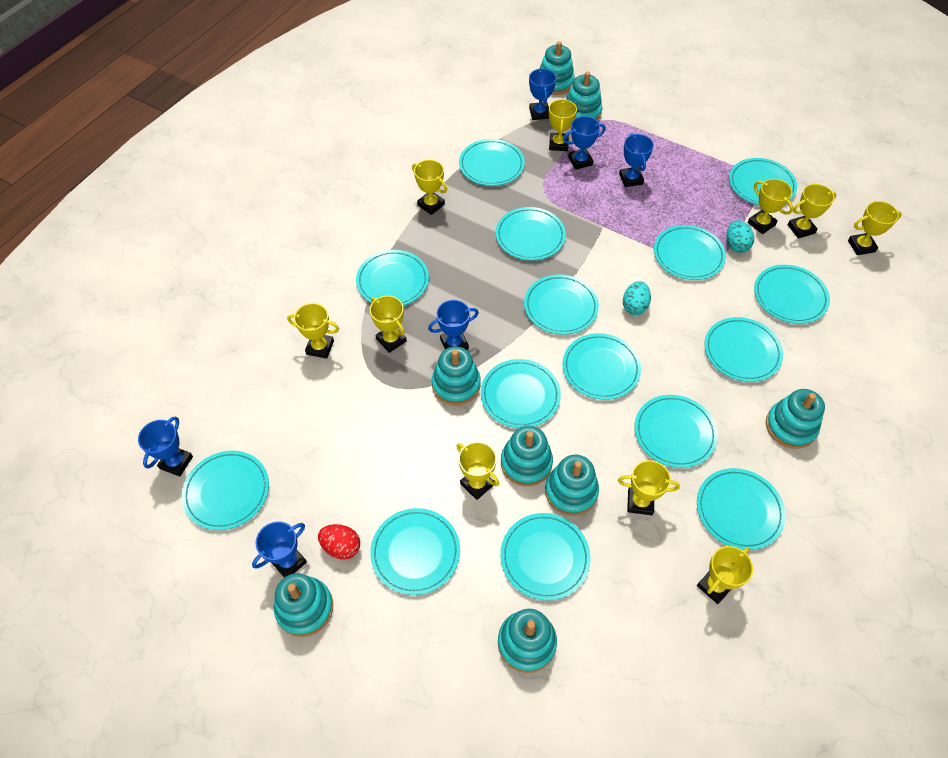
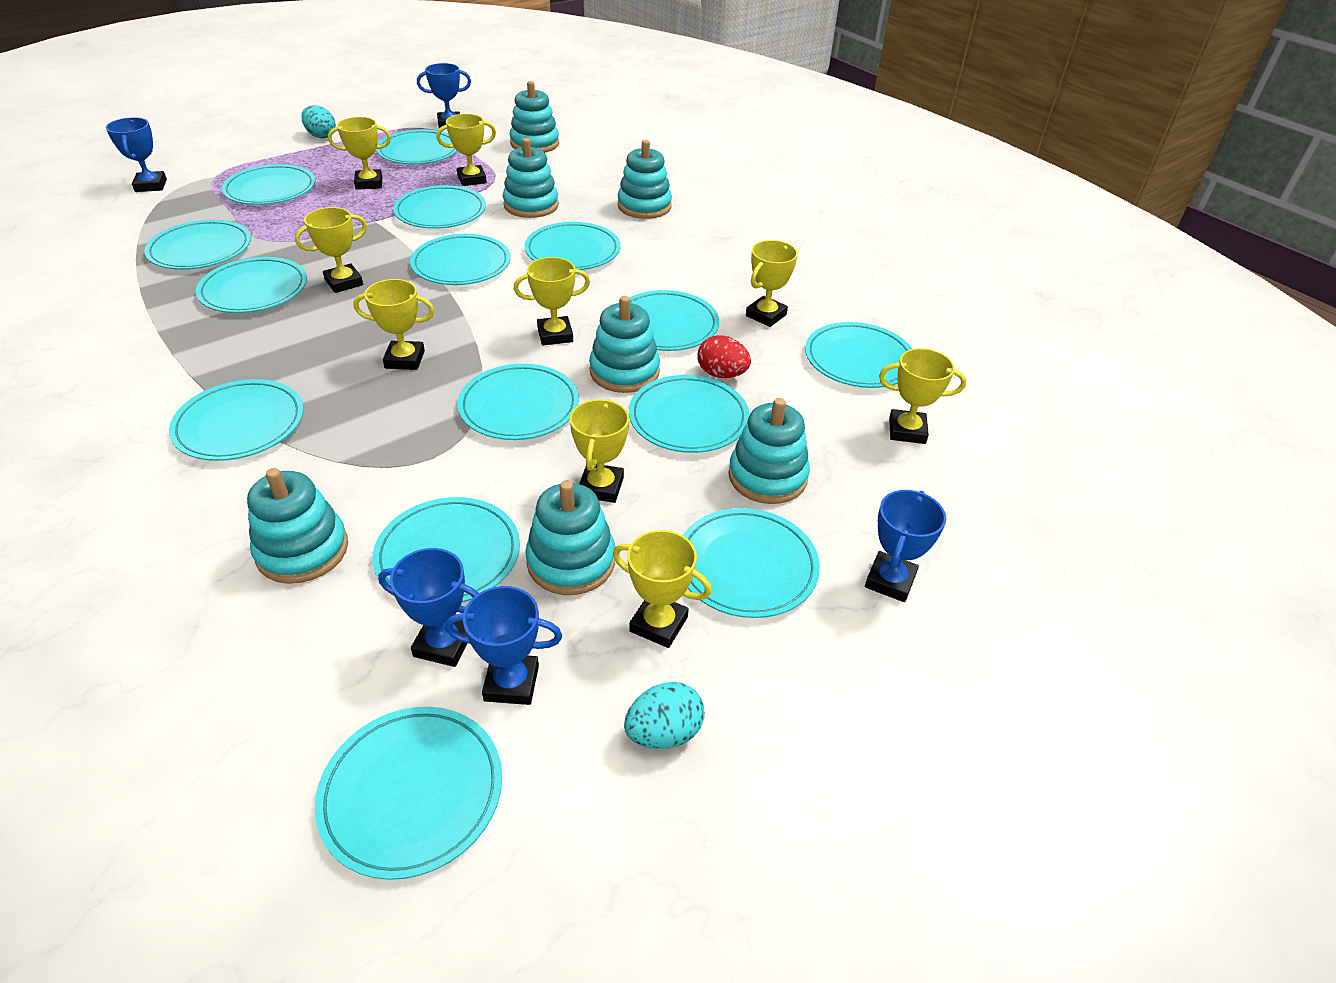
blue trophy: [138,416,193,477] [252,521,307,577] [428,300,479,350] [529,68,556,120] [563,116,606,170] [619,133,654,187] = 6 -> [106,117,167,192] [378,548,479,667] [417,63,471,128] [445,586,562,705] [865,490,946,602] = 5
turquoise stacking toy: [274,573,333,637] [432,346,481,405] [498,609,557,673] [501,426,553,486] [540,41,575,95] [545,455,599,516] [566,72,602,121] [766,389,825,449] = 8 -> [247,468,348,584] [503,138,559,218] [510,81,559,153] [525,481,615,595] [589,296,660,393] [618,140,672,219] [728,398,810,504] = 7
yellow trophy: [287,303,339,359] [370,296,407,353] [412,160,447,215] [456,442,499,500] [549,99,577,151] [618,460,680,515] [697,546,753,604] [748,179,793,234] [788,184,837,239] [848,201,902,255] = 10 -> [295,207,367,293] [328,117,391,190] [353,279,435,370] [436,114,496,186] [514,257,590,345] [570,399,629,503] [613,530,712,648] [746,240,798,327] [879,348,966,444] = 9

